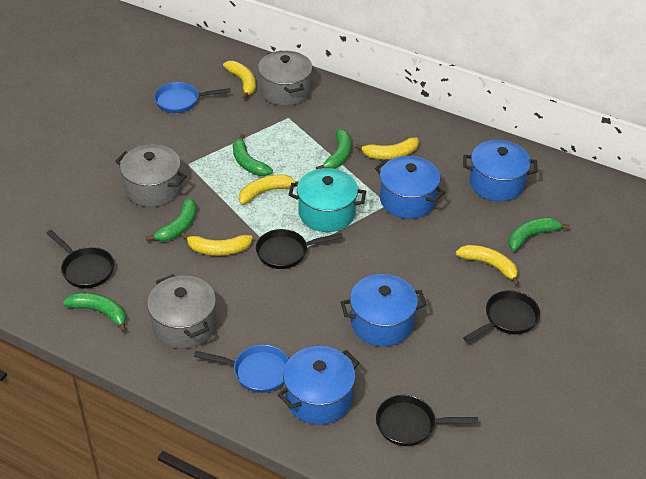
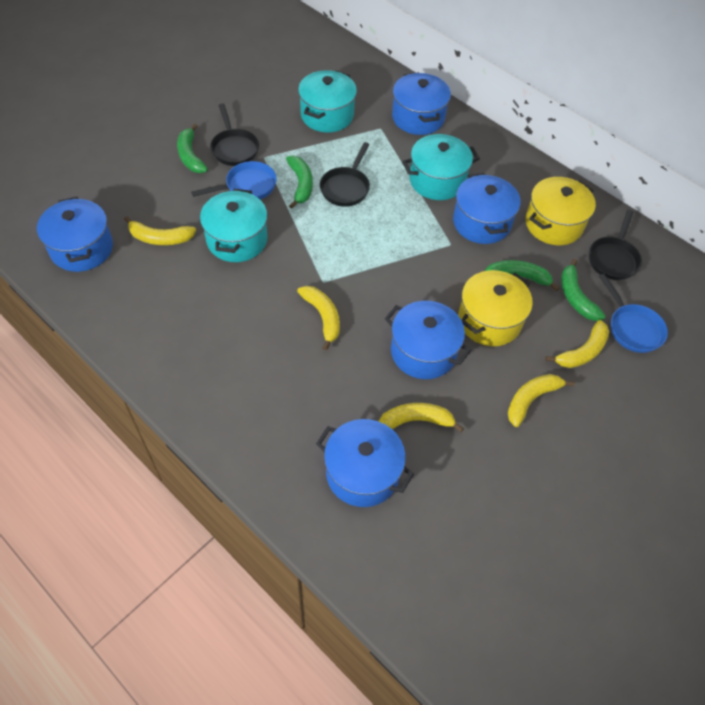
black pan: [46,230,114,288] [256,229,343,269] [376,395,478,446] [463,290,540,342] = 4 -> [210,103,259,166] [320,142,370,207] [589,210,642,280] = 3
blue pot: [278,346,360,425] [341,274,427,347] [375,156,445,219] [463,140,538,201] = 4 -> [37,197,113,272] [316,419,414,507] [385,301,471,379] [392,72,451,135] [453,173,521,244] = 5
green banana: [63,293,126,332] [146,197,196,241] [233,134,273,176] [316,129,351,169] [509,217,570,251] = 5 -> [177,123,208,173] [286,155,313,209] [485,260,559,291] [561,258,605,321] = 4
grey pot: [115,144,187,207] [147,274,216,349] [258,50,313,106] = 3 -> none = 0
turquoise pot: [289,168,366,232] = 1 -> [200,189,268,262] [298,70,357,132] [402,134,480,200] = 3
yellow pot: none = 0 -> [458,270,533,346] [526,177,596,245] = 2

